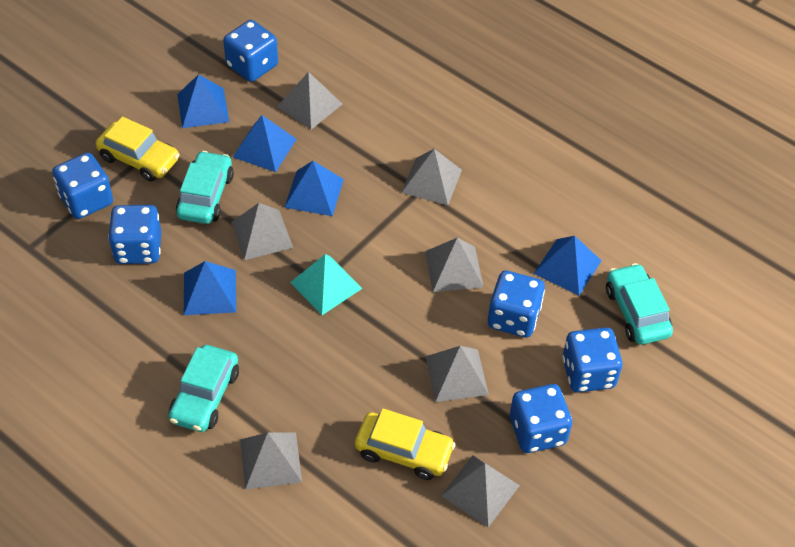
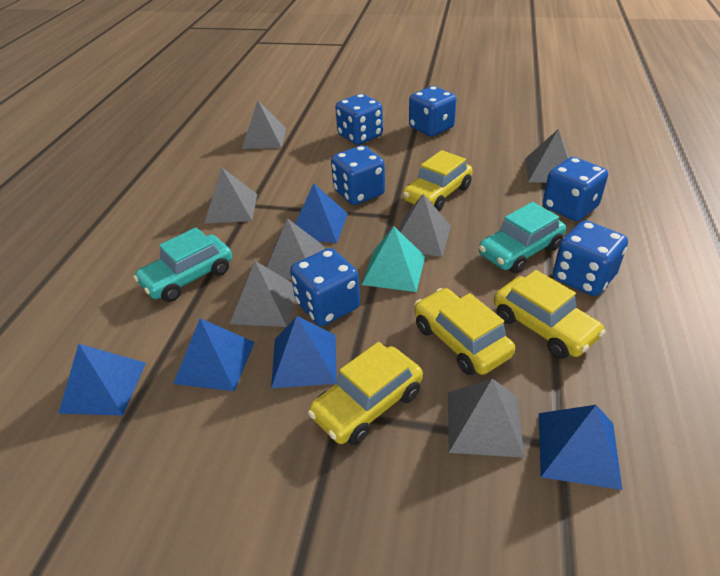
turquoise car: [168,345,239,432] [176,151,234,224] [606,263,673,345] = 3 -> [133,227,232,302] [479,202,566,273] = 2
yellow car: [96,116,180,182] [355,409,455,480] = 2 -> [308,342,423,446] [403,150,473,211] [415,288,515,375] [494,270,606,359] = 4

